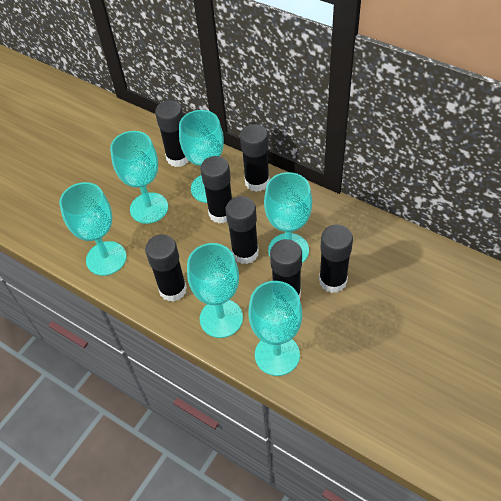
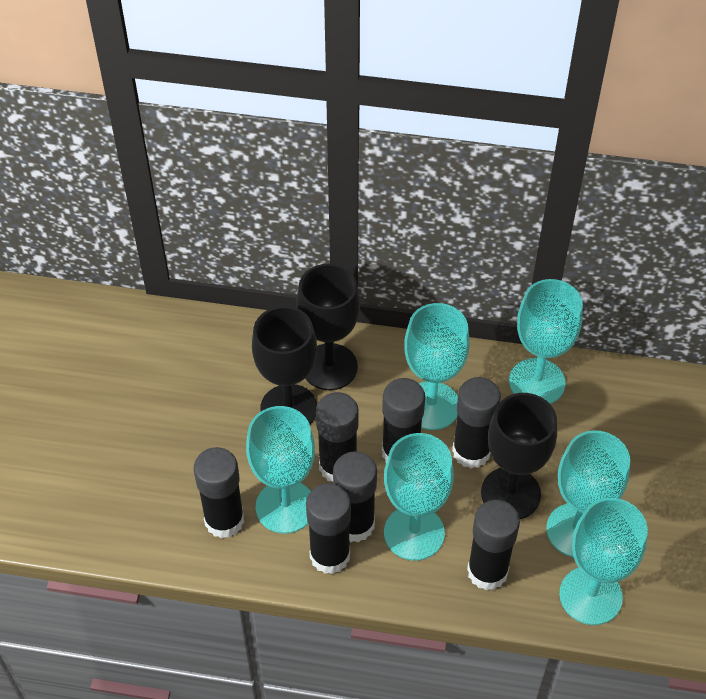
black goblet: none = 0 -> [252,306,317,424] [296,264,360,390] [481,393,557,519] = 3

